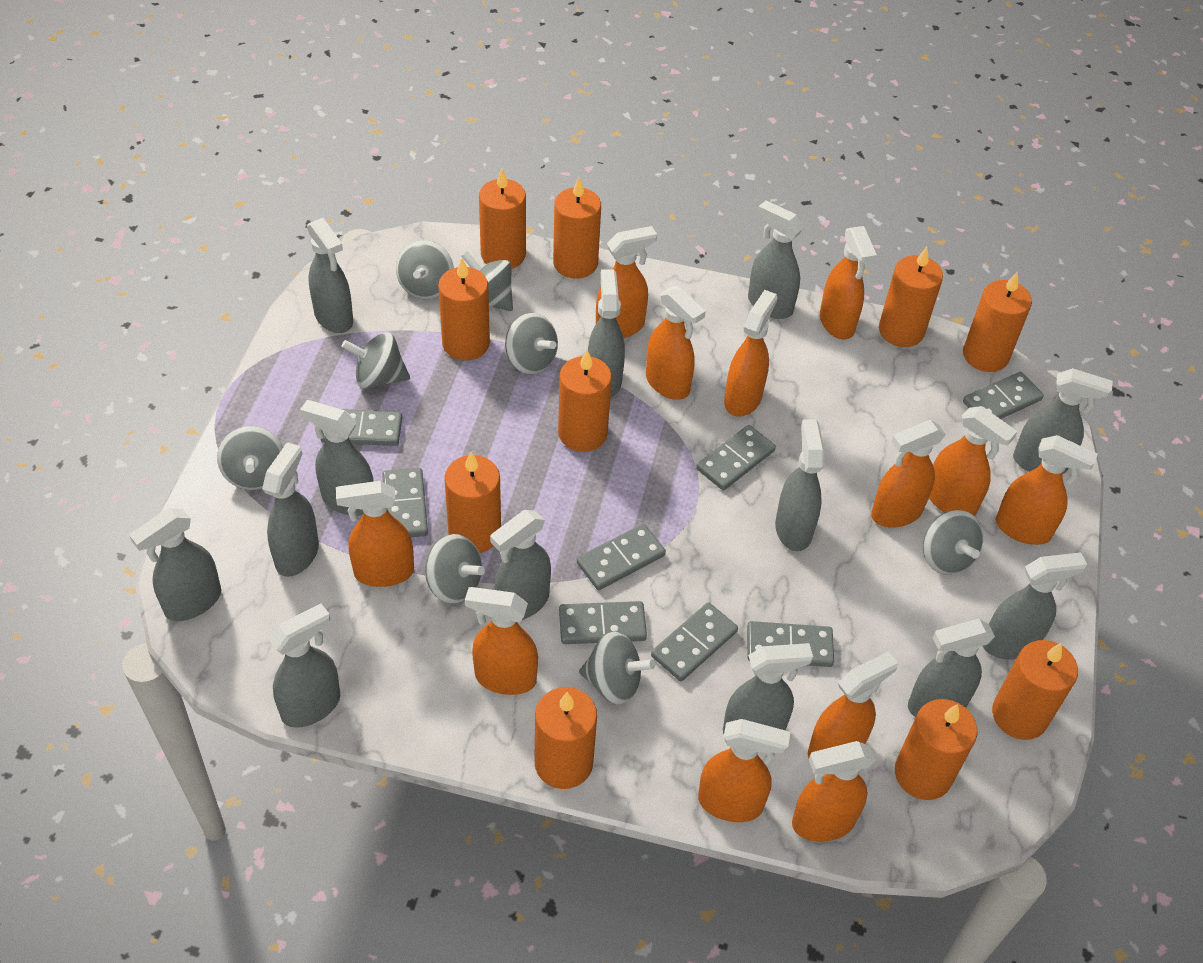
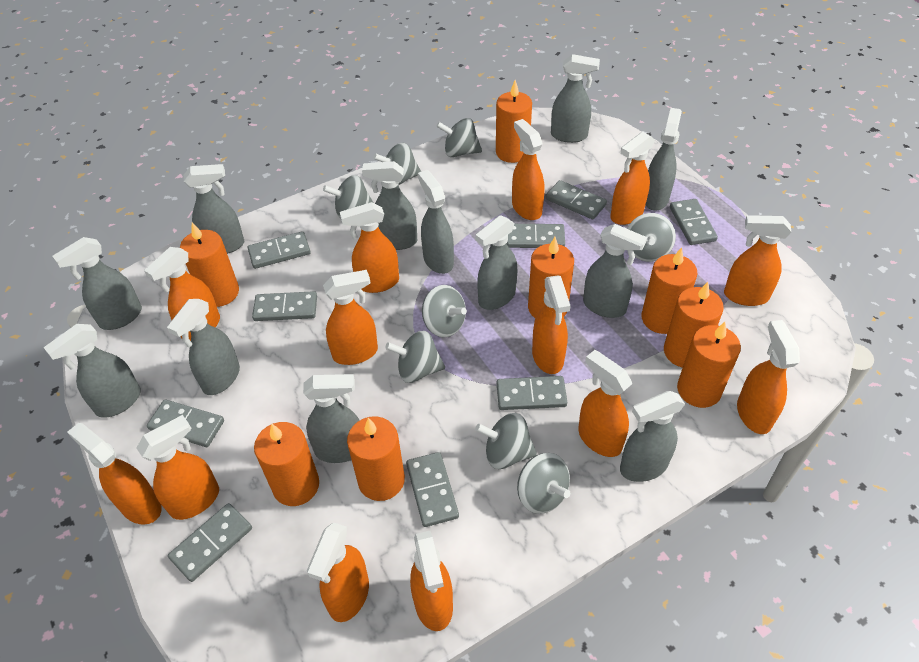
grey domino: [321,409,402,446] [382,468,428,537] [559,601,647,644] [577,524,666,590] [651,602,738,681] [696,425,776,490] [747,621,834,667] [963,372,1044,419] = 8 -> [147,400,224,447] [168,503,252,582] [248,231,311,269] [252,291,317,321] [406,452,459,527] [497,376,567,410] [507,224,565,248] [546,180,607,219] [670,199,718,245] = 9
grey spray bottle: [129,508,221,621] [262,442,319,577] [269,603,340,728] [300,400,374,516] [307,218,353,333] [490,510,551,620] [588,269,625,398] [723,643,813,734] [748,201,804,319] [775,420,825,551] [908,619,995,717] [983,552,1087,659] [1013,368,1113,474] = 13 -> [43,324,141,418] [53,237,142,330] [167,299,240,395] [184,164,244,254] [303,374,360,463] [362,161,417,250] [418,170,454,274] [476,215,517,310] [551,54,600,143] [583,224,647,318] [620,391,685,482] [646,108,682,211] = 12
orange candle: [438,258,490,361] [444,452,501,553] [479,168,526,268] [534,687,597,789] [553,177,601,279] [558,350,612,452] [879,247,943,347] [895,699,977,800] [963,271,1032,372] [992,640,1078,740] = 10 -> [180,222,239,307] [254,422,319,506] [347,416,405,501] [496,80,532,163] [528,237,574,319] [641,247,697,334] [664,282,724,368] [677,322,741,408] = 8
orange spray bottle: [336,481,414,587] [465,587,538,695] [596,226,657,338] [646,286,706,400] [698,719,790,822] [724,290,777,416] [792,741,876,842] [808,651,898,758] [820,226,877,339] [871,420,946,528] [929,406,1017,516] [996,435,1098,545] = 12 -> [67,423,162,525] [137,415,219,520] [144,247,220,341] [307,522,369,622] [323,270,378,365] [340,202,399,293] [410,531,453,631] [512,119,545,220] [532,275,570,374] [578,350,632,457] [610,132,655,225] [724,215,791,306] [737,320,800,434] = 13

